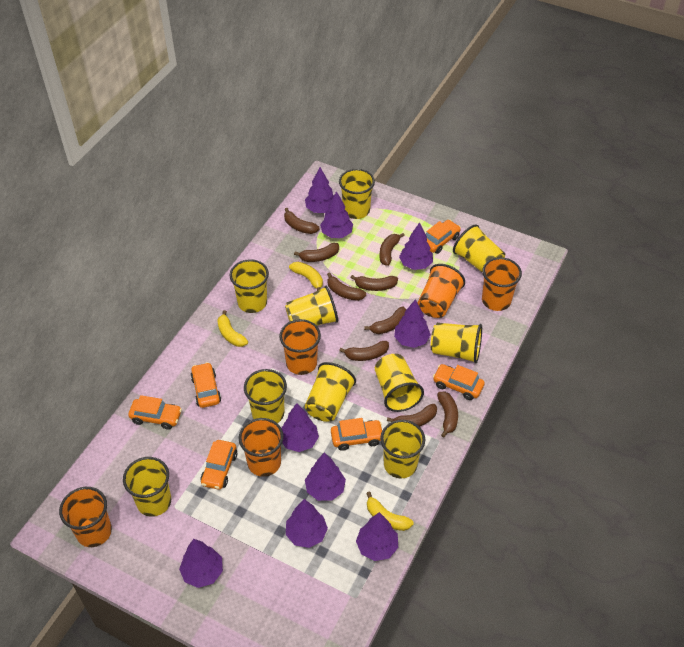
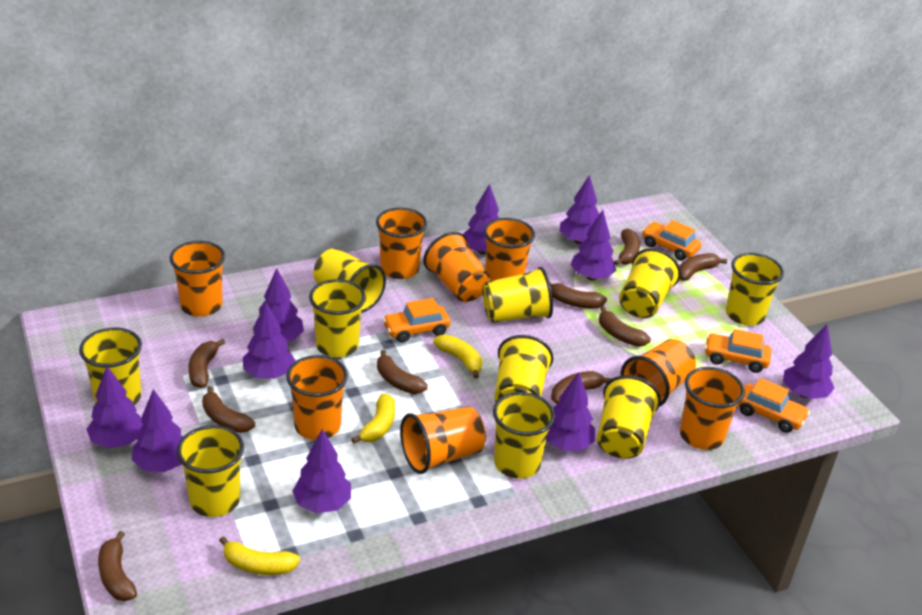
orange car: [128,395,182,430] [190,362,221,408] [201,440,237,490] [331,418,382,451] [426,220,461,254] [433,364,485,400] = 6 -> [383,298,450,343] [642,220,701,260] [705,329,771,373] [738,378,810,433] = 4
orange cup: [59,487,112,547] [239,418,284,477] [279,319,321,375] [418,264,465,318] [482,257,522,311] = 5 -> [170,241,225,317] [286,355,348,440] [376,208,427,279] [400,407,486,474] [423,232,491,302] [484,218,535,281] [621,339,696,407] [680,367,745,450] = 8
purple tree: [179,539,223,588] [281,403,319,452] [286,499,328,548] [305,167,334,213] [305,452,346,501] [320,191,353,238] [356,512,398,561] [394,299,431,348] [399,222,433,270] = 9 -> [86,366,143,448] [132,389,183,472] [243,302,295,379] [253,268,304,342] [292,429,351,513] [463,184,499,254] [546,372,595,450] [560,175,599,244] [571,210,616,280] [783,325,835,399] = 10

